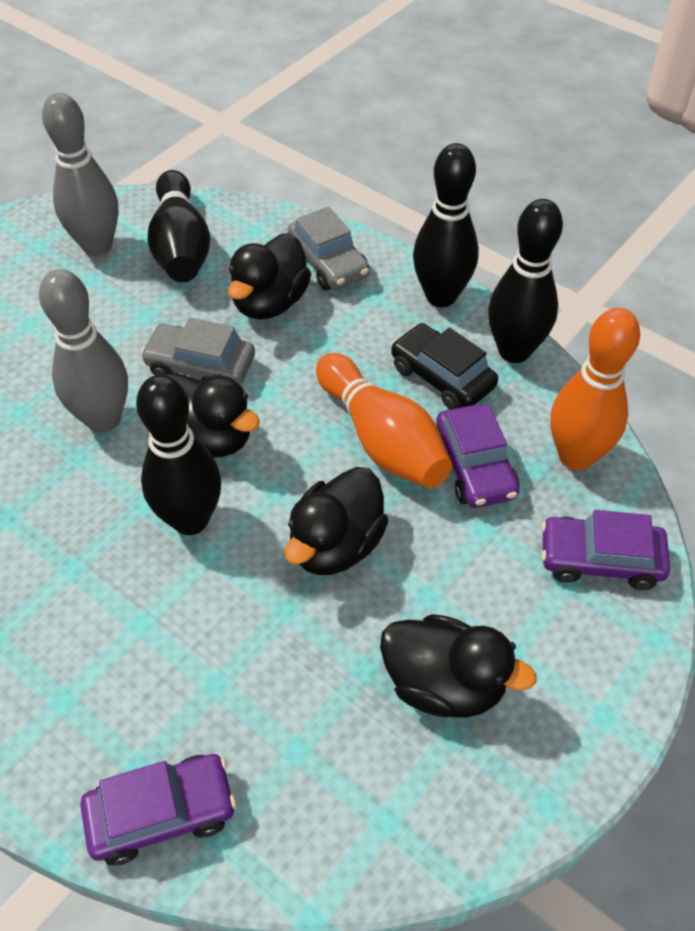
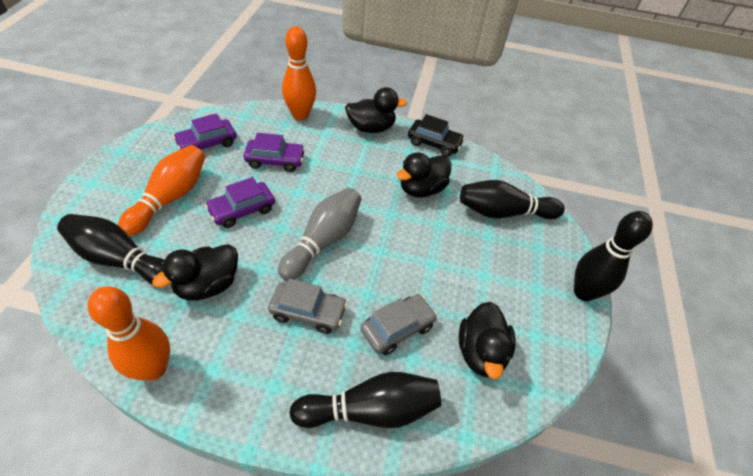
grey bowling pin: [39,269,128,433] [42,93,118,256] = 2 -> [278,188,361,281] = 1
orange bowling pin: [316,353,452,488] [551,308,640,470] = 2 -> [88,286,170,381] [118,145,205,236] [282,26,316,120] = 3

